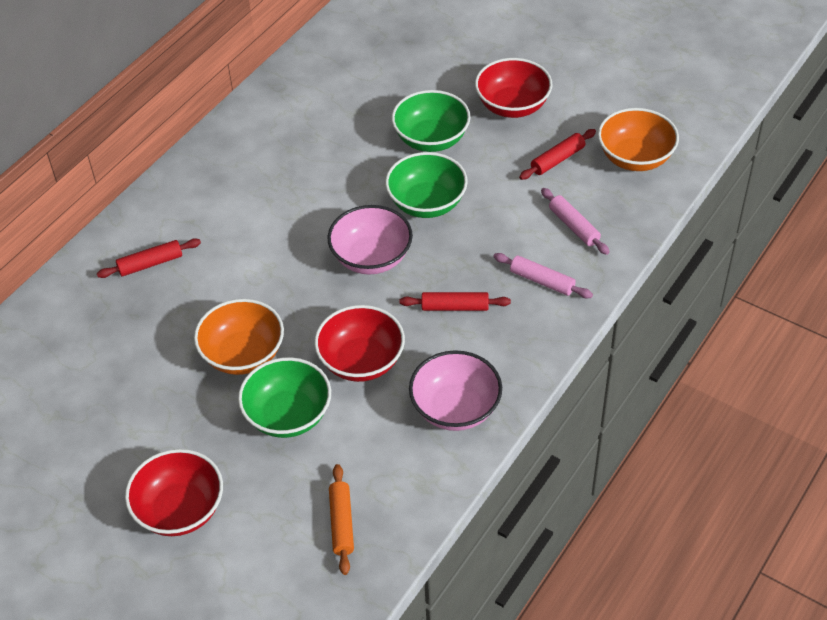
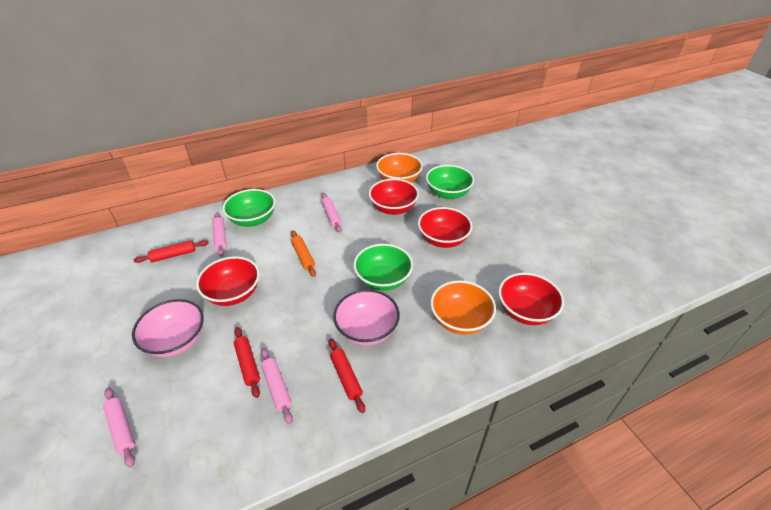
pink rolling pin: [494,253,593,299] [541,188,610,255] = 2 -> [103,388,135,468] [212,212,227,257] [261,348,293,424] [322,193,342,233] = 4
red bowl: [125,449,223,536] [314,305,405,382] [475,58,552,118] = 3 -> [196,257,260,306] [369,179,419,215] [418,207,472,248] [499,273,564,325] = 4

